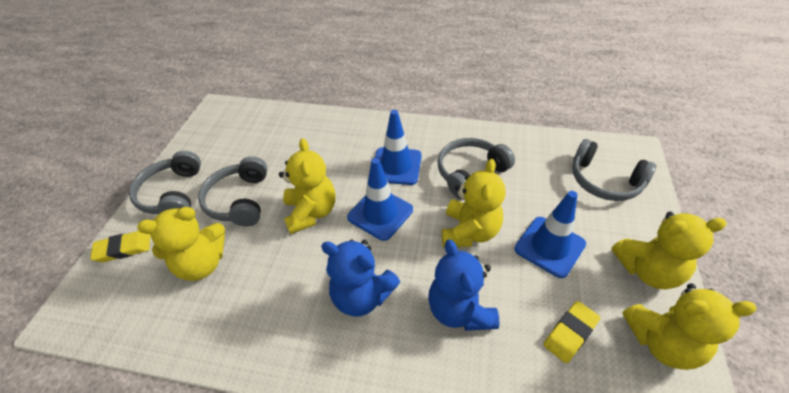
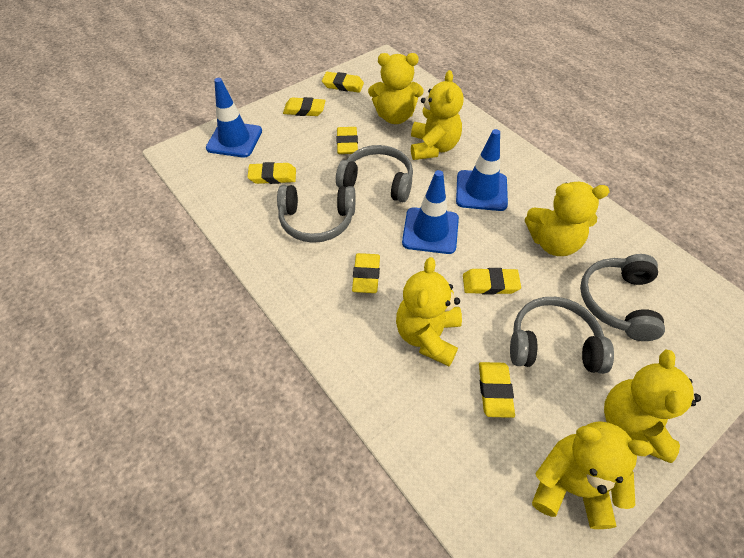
blue teddy bear: [321,239,400,317] [428,239,499,331] = 2 -> none = 0
yellow eraser: [90,231,150,262] [543,301,600,363] = 2 -> [248,162,296,184] [283,97,326,116] [322,72,364,93] [337,127,358,154] [352,253,380,293] [463,268,521,295] [479,362,515,418] = 7
yellow teddy bear: [137,207,225,281] [279,138,335,234] [442,159,506,247] [611,212,727,289] [622,283,757,370] = 5 -> [368,53,423,124] [396,257,462,367] [411,70,464,160] [525,182,610,256] [532,421,653,529] [604,349,701,463] = 6

